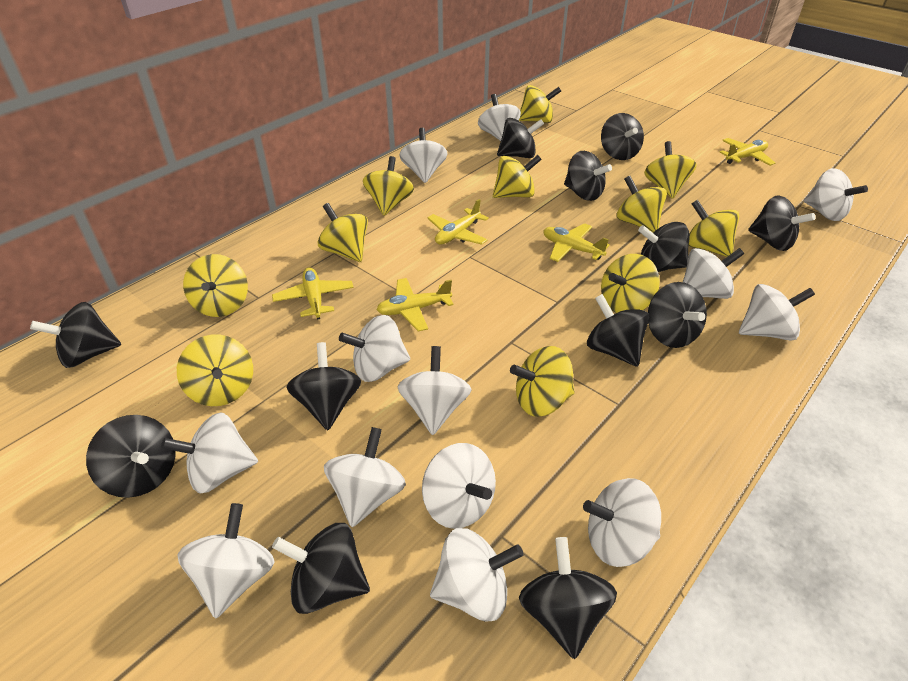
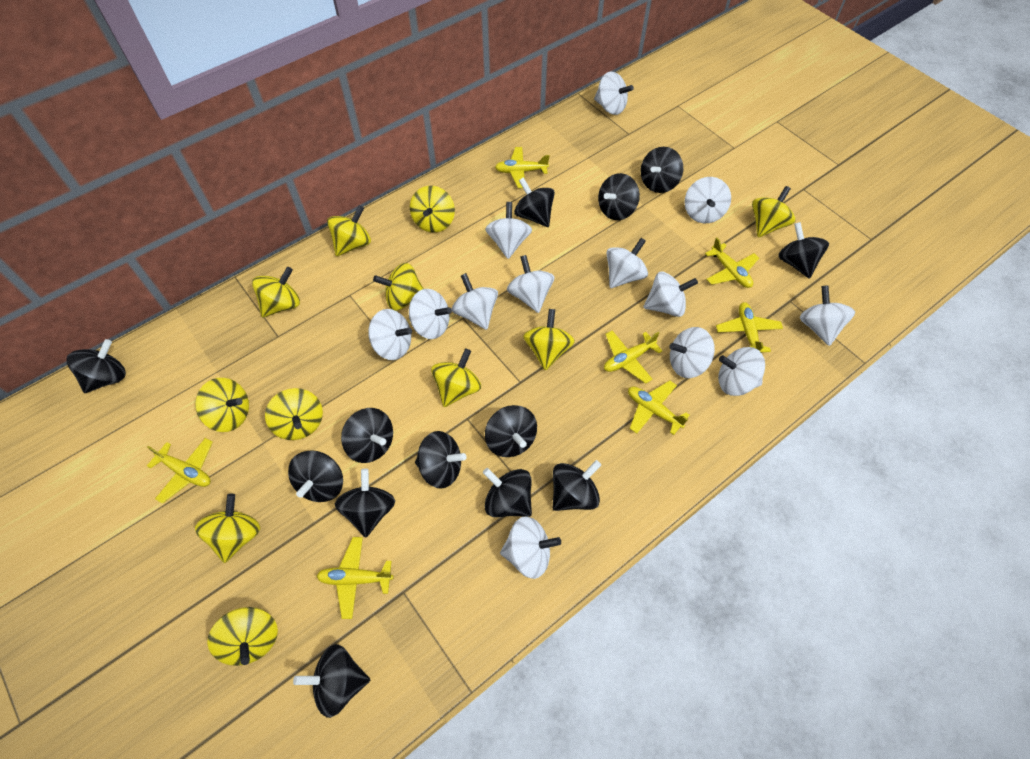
black spinning top: [30,302,121,368] [86,415,176,498] [272,523,370,614] [287,342,361,430] [497,118,544,158] [519,537,617,659] [564,151,612,201] [587,294,649,367] [601,113,644,160] [638,222,690,272] [648,282,707,348] [748,195,816,251] = 12 -> [66,339,126,393] [288,450,343,502] [293,644,370,718] [335,469,395,538] [341,408,393,463] [415,431,467,489] [483,468,532,517] [485,405,537,457] [514,177,555,227] [553,460,601,511] [598,173,640,220] [641,147,683,193] [778,222,829,279] = 13
yellow plane: [272,267,354,320] [376,278,454,332] [427,199,489,245] [543,223,610,262] [719,138,775,166] = 5 -> [147,438,213,504] [317,537,393,619] [495,147,550,188] [604,331,662,384] [628,381,690,435] [705,238,759,288] [716,302,783,352] = 7

